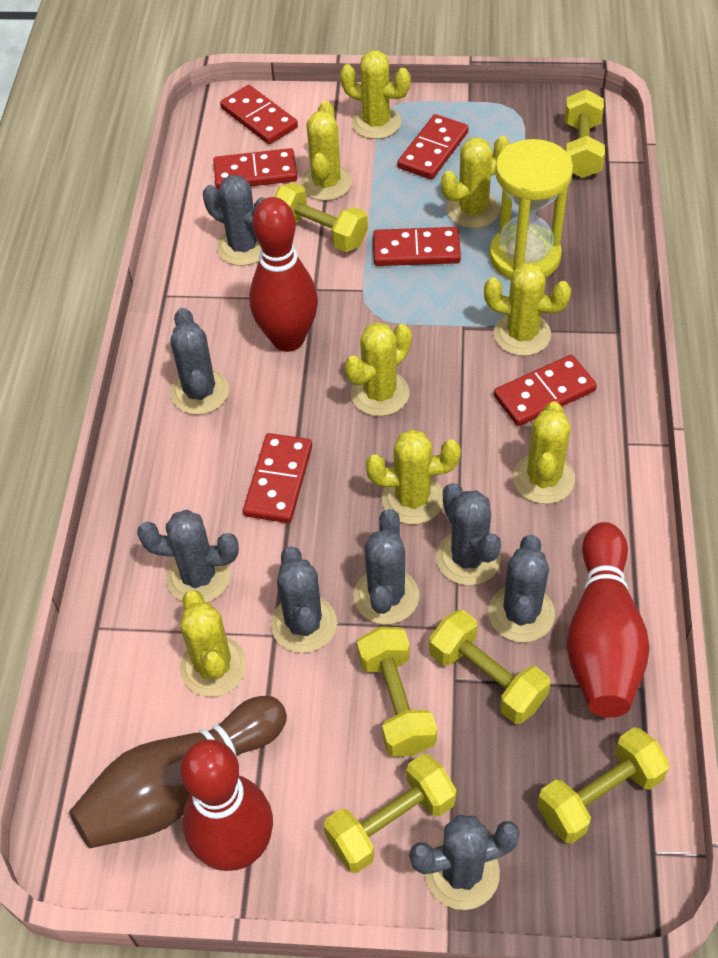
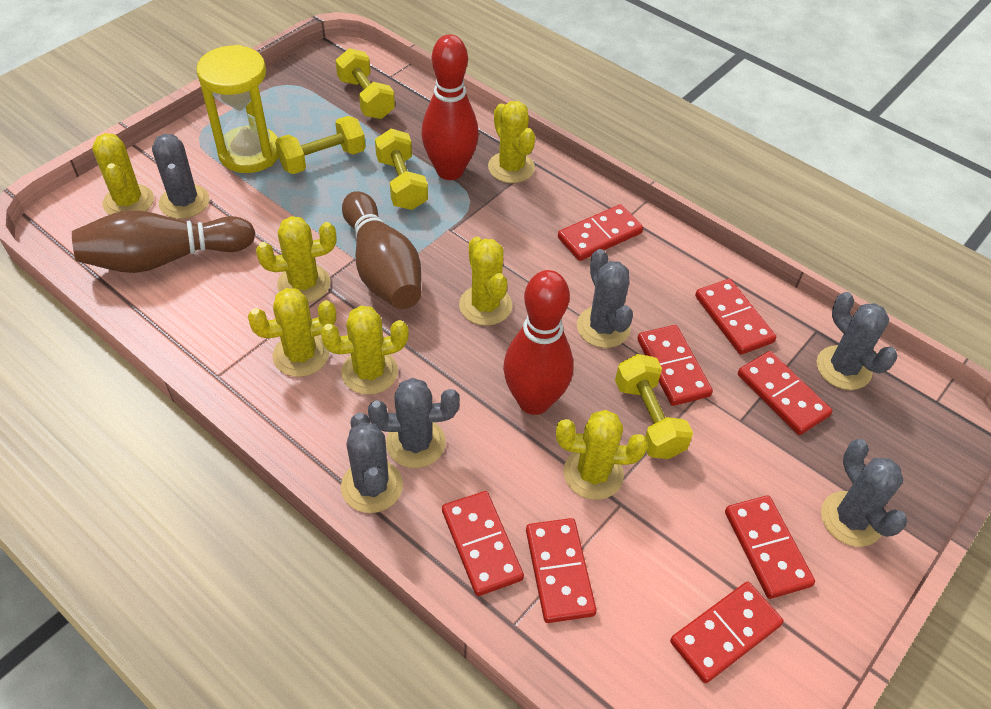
brown bowling pin: [69,696,287,848] = 1 -> [72,210,255,273] [342,191,421,309] = 2
grey cactus: [137,510,239,603] [170,308,229,415] [203,175,265,266] [271,546,337,653] [354,509,419,624] [409,815,520,910] [436,483,501,585] [488,535,555,642] = 8 -> [152,134,209,219] [341,412,403,513] [368,378,460,468] [577,249,633,348] [817,292,898,390] [821,439,908,547] = 6
red bowling pin: [180,739,273,871] [249,197,318,352] [567,522,650,718] = 3 -> [421,34,479,180] [503,270,573,415] = 2
red domino: [213,148,297,190] [220,85,298,144] [243,433,312,523] [373,227,461,266] [397,114,469,179] [494,355,597,426] = 6 -> [442,491,524,596] [526,518,597,623] [558,204,643,261] [637,325,713,406] [670,582,784,683] [695,279,776,355] [725,495,815,599] [738,351,832,435] = 8
yellow cactus: [180,590,247,697] [301,101,352,201] [340,51,411,139] [344,322,412,416] [366,429,461,524] [441,136,510,228] [484,262,571,356] [513,401,575,504] = 8 -> [92,133,154,215] [248,288,336,377] [256,216,336,303] [320,306,409,395] [459,236,512,326] [488,101,535,183] [556,410,648,500] = 7
yellow dumbbell: [274,182,368,252] [324,754,456,873] [357,627,437,756] [429,610,551,724] [537,727,670,844] [565,89,605,178] = 6 -> [275,116,365,174] [335,48,395,119] [375,129,428,210] [615,354,693,459] = 4

